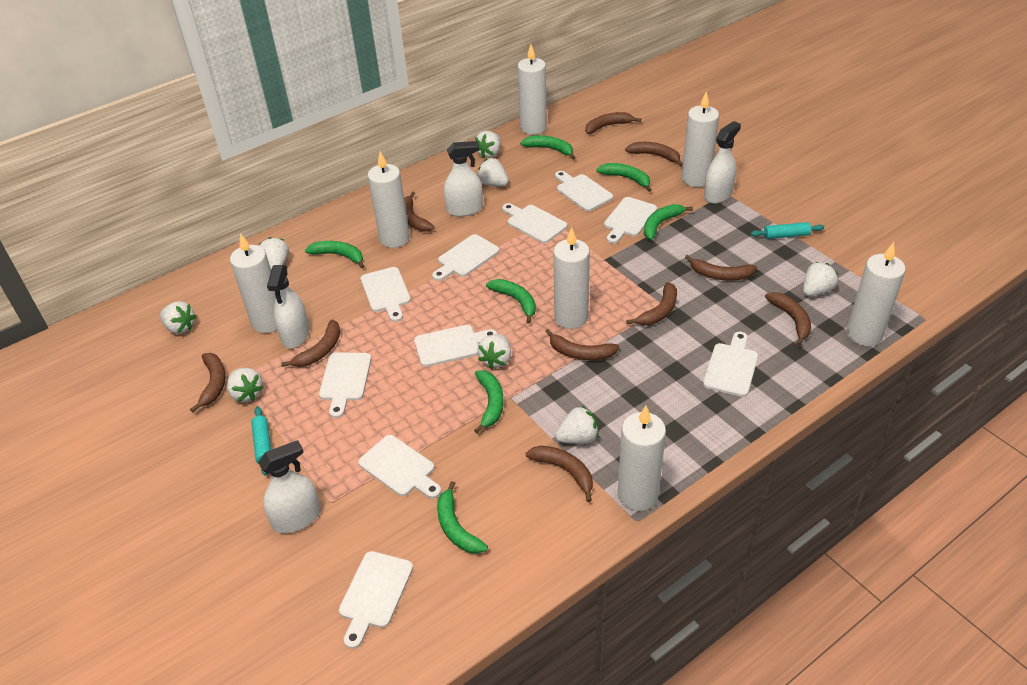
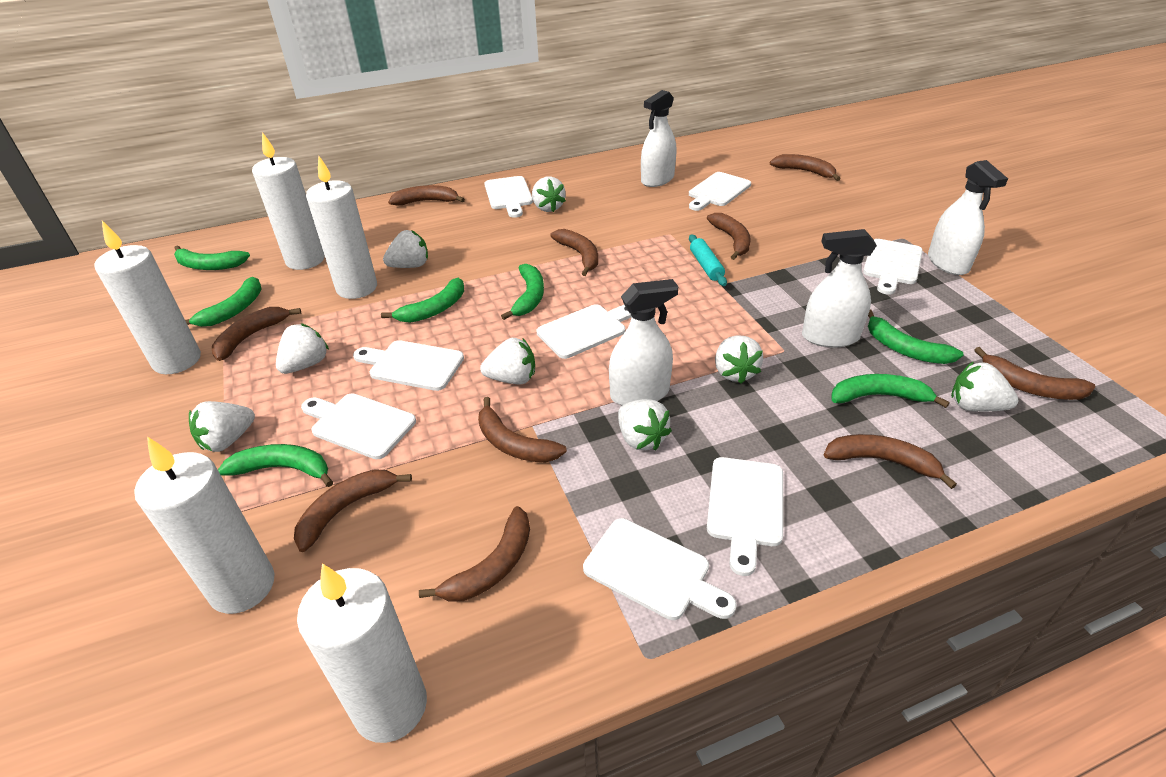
turquoise rolling pin: [251,407,271,476] [751,222,824,239] = 2 -> [689,234,727,286] = 1
white candle: [230,233,277,333] [368,151,410,248] [517,44,547,135] [553,227,590,329] [618,406,666,511] [681,92,719,187] [847,242,906,346] = 7 -> [94,221,201,374] [134,437,274,614] [252,132,325,270] [297,563,427,743] [306,155,377,299] = 5
white cutting board: [319,352,372,418] [339,551,413,649] [358,435,441,499] [361,267,411,322] [414,325,497,367] [432,234,500,281] [502,203,567,243] [555,171,613,211] [604,197,657,244] [703,332,758,397] = 10 -> [301,393,416,459] [353,340,464,391] [484,176,533,218] [537,304,632,359] [583,518,737,620] [689,172,751,211] [707,457,783,576] [863,239,923,295] = 8

